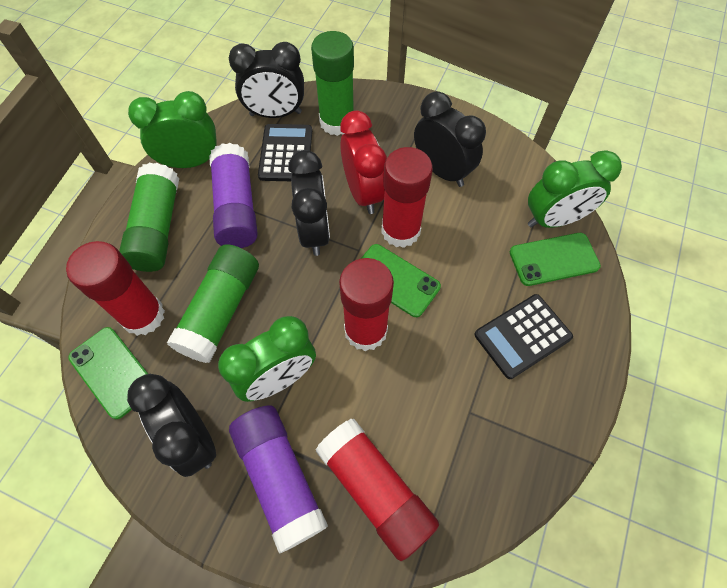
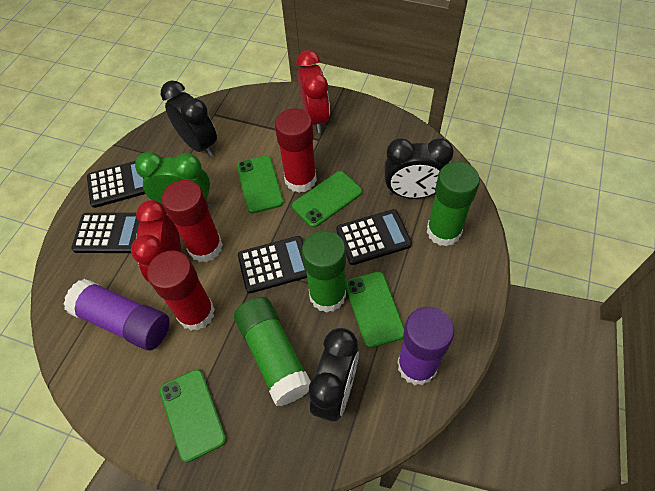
black calculator: [258,124,312,181] [475,294,573,379] = 2 -> [71,213,140,253] [87,161,145,208] [238,236,307,293] [336,209,412,265] = 4
black clock: [127,374,216,477] [229,42,304,118] [288,150,330,256] [414,92,486,187] = 4 -> [161,81,217,157] [309,328,359,422] [384,138,454,199] = 3
green clock: [128,91,217,168] [218,316,316,402] [528,150,622,228] = 3 -> [135,152,210,208] = 1
green phone: [68,327,148,419] [362,244,441,317] [510,233,601,286] = 3 -> [160,369,226,463] [237,155,284,213] [292,171,362,228] [345,272,405,348] = 4
red clock: [340,111,387,214] = 1 -> [131,200,181,282] [296,50,330,133] = 2
red glue stick: [66,241,165,336] [315,418,439,561] [339,258,394,351] [381,147,433,248] = 4 -> [147,250,215,331] [162,180,223,262] [275,108,317,193] = 3

